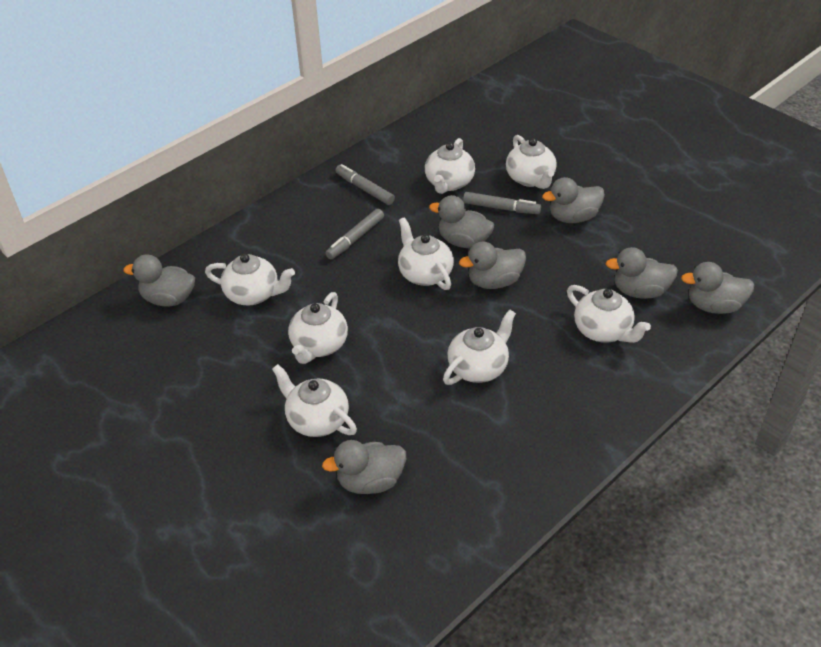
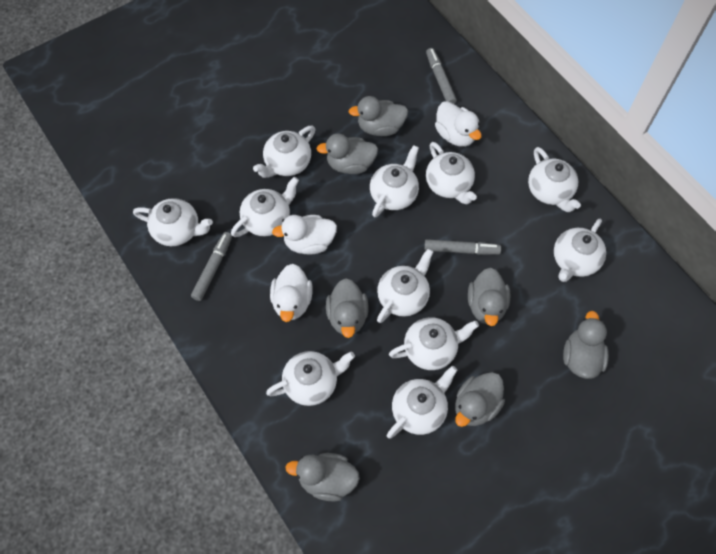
white duck: none = 0 -> [270,264,313,322] [272,215,337,254] [435,101,482,147] = 3
white teapot: [205,254,295,306] [272,364,357,437] [288,292,348,364] [398,217,454,290] [425,138,475,194] [443,310,516,385] [506,135,557,189] [567,285,651,343] = 8 -> [133,198,213,246] [231,177,299,237] [253,126,316,178] [266,351,355,406] [370,145,419,217] [377,249,433,323] [387,366,457,438] [389,317,479,370] [426,142,477,205] [528,147,581,212] [554,219,606,282] = 11

